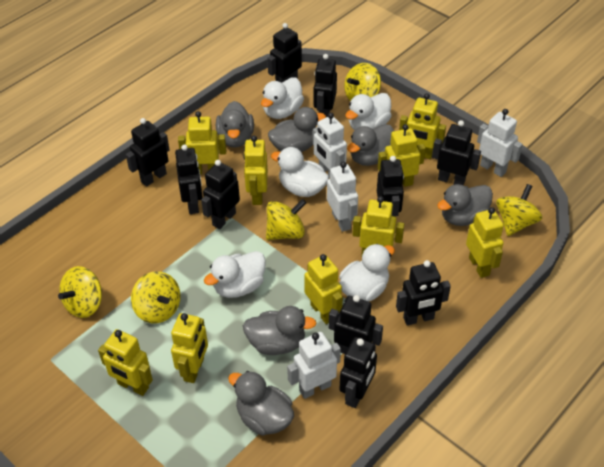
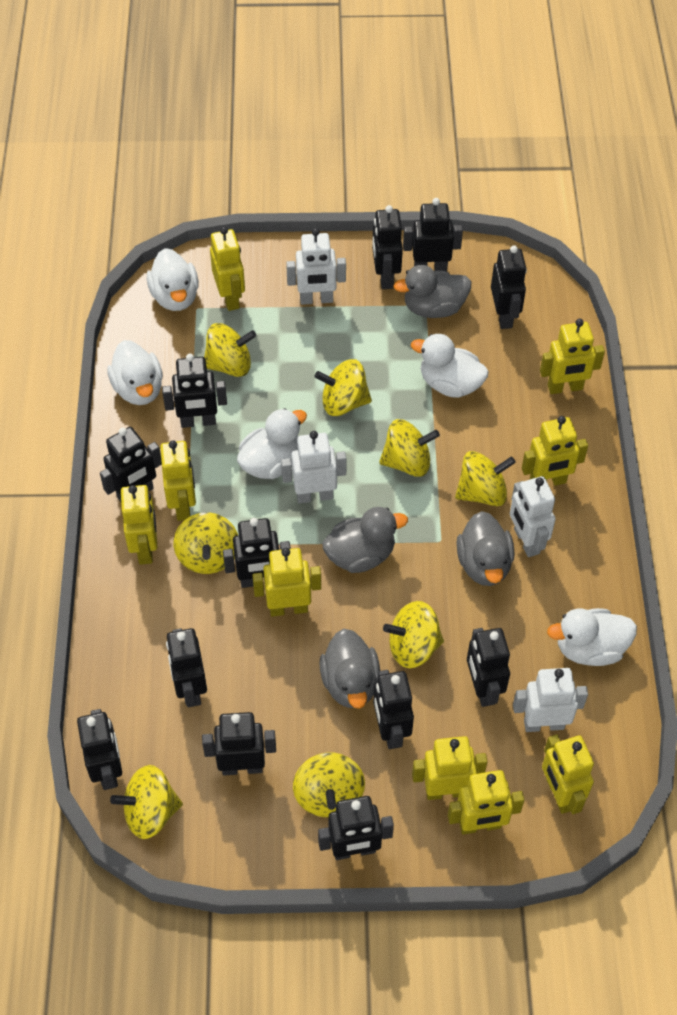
black robot: [126,118,169,186] [175,144,203,214] [201,160,240,229] [267,23,302,83] [314,54,337,117] [329,295,383,354] [339,337,377,408] [377,156,404,216] [396,260,451,326] [432,120,481,185] = 10 -> [77,709,122,790] [100,427,162,502] [162,354,227,428] [166,628,207,707] [202,712,276,775] [223,518,291,588] [318,796,394,860] [372,205,403,289] [373,670,414,749] [403,198,463,272] [467,628,510,707] [491,245,527,329] = 12
grey duck: [216,101,254,148] [228,371,294,436] [243,306,317,355] [268,107,326,152] [347,124,394,166] [437,184,493,226] = 6 -> [319,629,380,709] [322,507,408,573] [394,265,471,318] [456,511,514,586] = 4
yellow spinning top: [58,266,102,318] [131,271,181,323] [266,199,306,240] [344,63,381,101] [496,184,542,236] = 5 -> [110,765,183,839] [173,512,238,574] [204,323,256,377] [293,752,365,817] [315,359,372,416] [379,419,440,477] [383,601,444,668] [455,451,516,506] = 8

